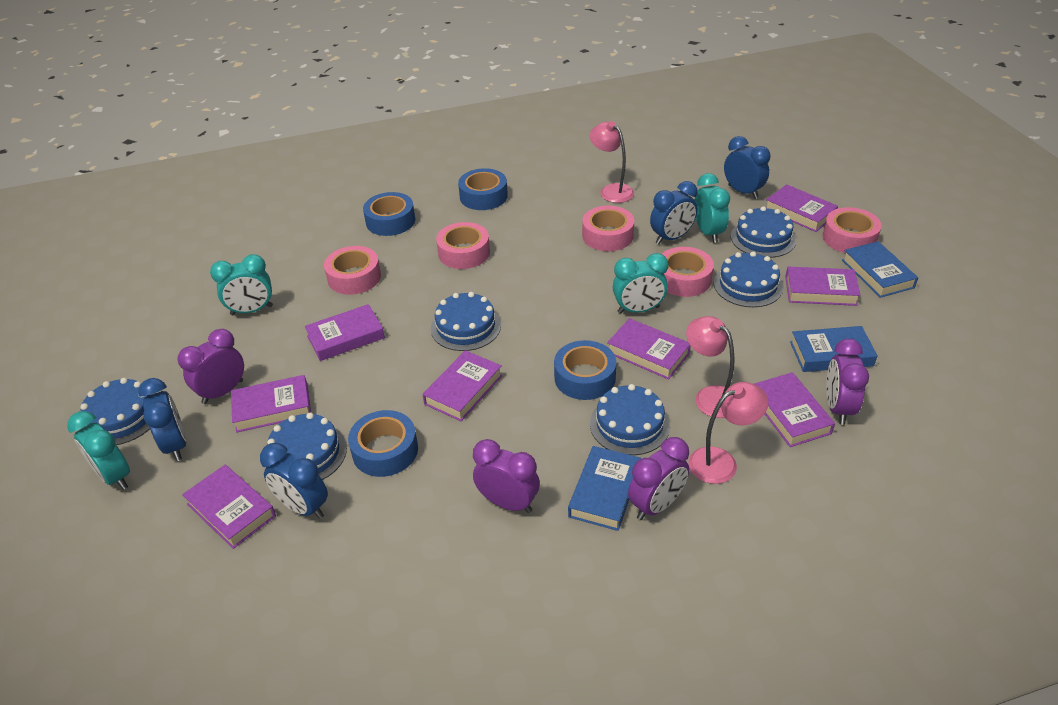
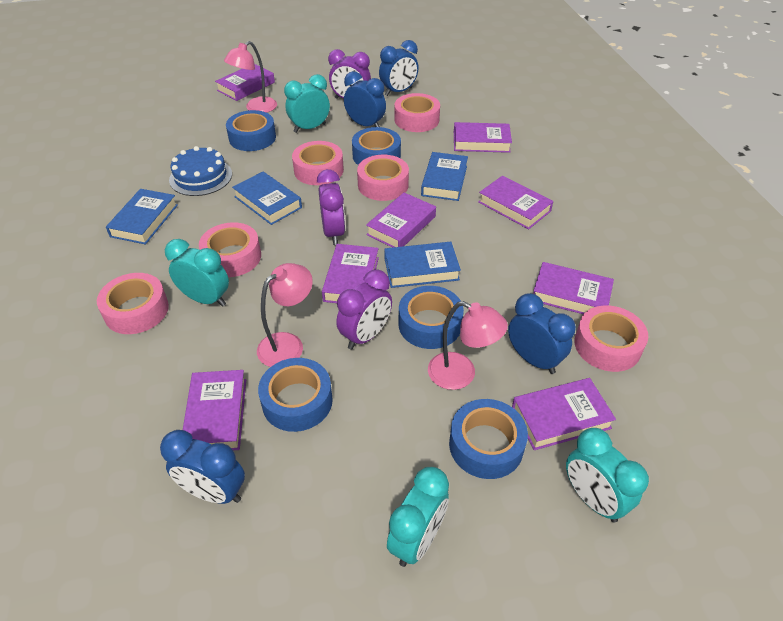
blue book: [568,446,641,531] [790,326,878,372] [842,241,918,298] = 3 -> [106,189,178,245] [232,172,302,225] [384,242,461,288] [421,152,468,201] = 4
blue cake: [81,378,154,445] [267,413,347,480] [431,292,501,351] [590,384,670,455] [714,251,783,307] [731,206,796,258] = 6 -> [169,146,232,196] = 1
blue tape: [348,410,418,477] [363,192,415,236] [458,168,508,210] [554,340,616,400] = 4 -> [226,110,276,151] [258,358,333,432] [352,127,401,165] [399,286,464,349] [449,399,528,479] = 5
pink tape: [324,246,381,295] [436,222,490,269] [582,206,634,251] [662,247,714,297] [823,207,881,253] = 5 -> [97,273,169,334] [199,222,261,277] [292,141,344,185] [357,155,409,201] [394,93,440,132] [575,306,648,372] = 6
purple clock: [177,329,244,404] [473,439,540,513] [628,437,689,520] [826,339,869,425] = 4 -> [317,169,346,245] [328,49,371,99] [336,269,392,349] = 3

